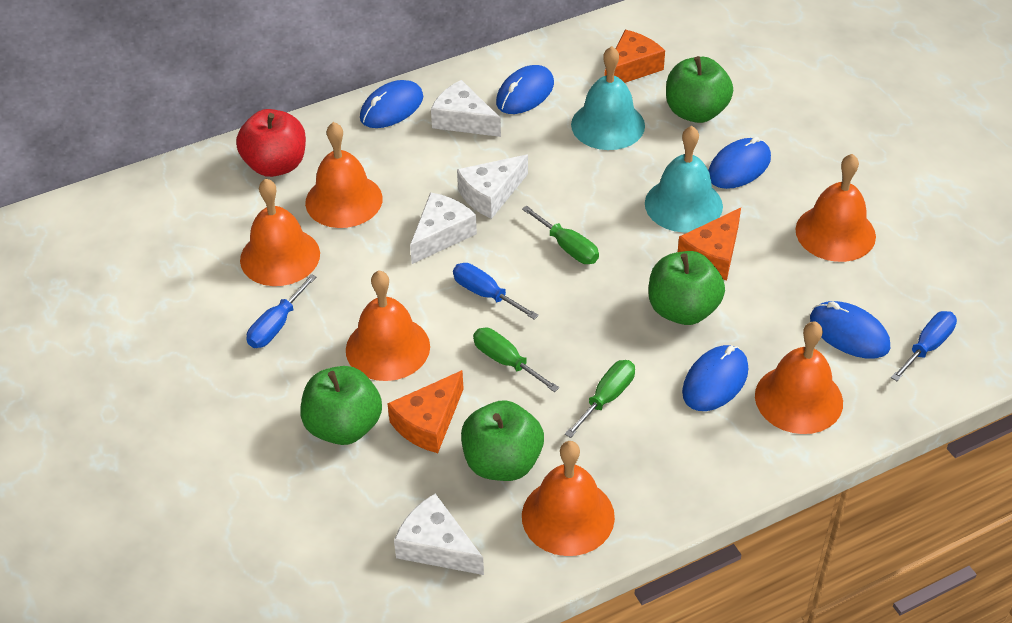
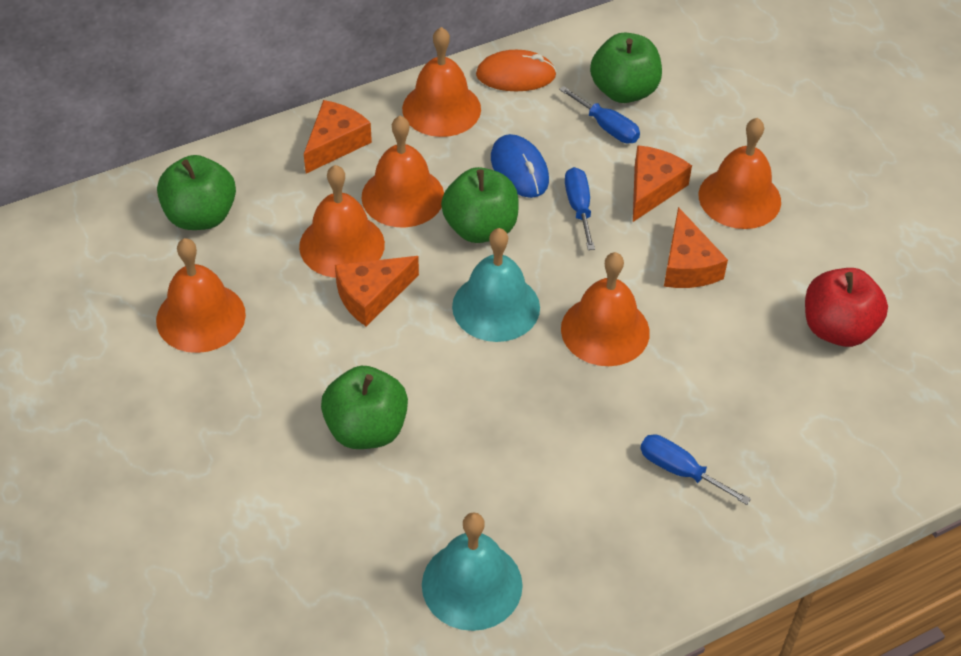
blue mouse: [360,80,423,128] [496,65,554,114] [682,345,748,411] [708,136,771,189] [810,301,890,359] = 5 -> [491,134,549,198] = 1
green screwdriver: [473,328,559,392] [522,206,599,264] [565,360,635,438] = 3 -> none = 0
orange cheese: [387,370,464,453] [604,30,665,83] [678,208,741,280] = 3 -> [304,100,372,174] [335,256,419,326] [633,145,692,222] [664,207,728,288] = 4
orange mouse: none = 0 -> [476,50,557,91] = 1
white cheese: [394,494,484,575] [410,192,477,264] [431,80,501,137] [457,155,528,219] = 4 -> none = 0

